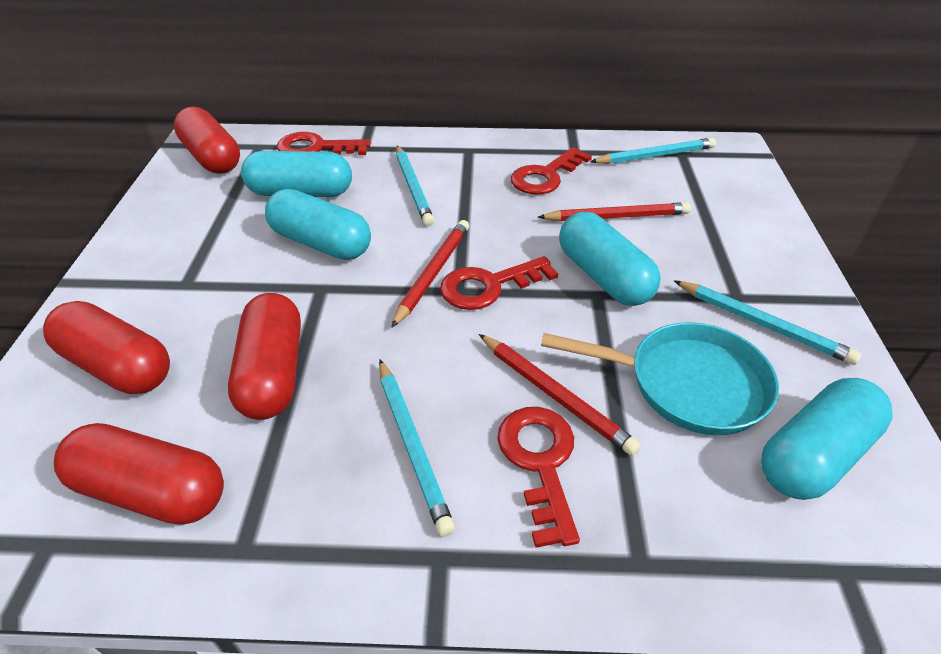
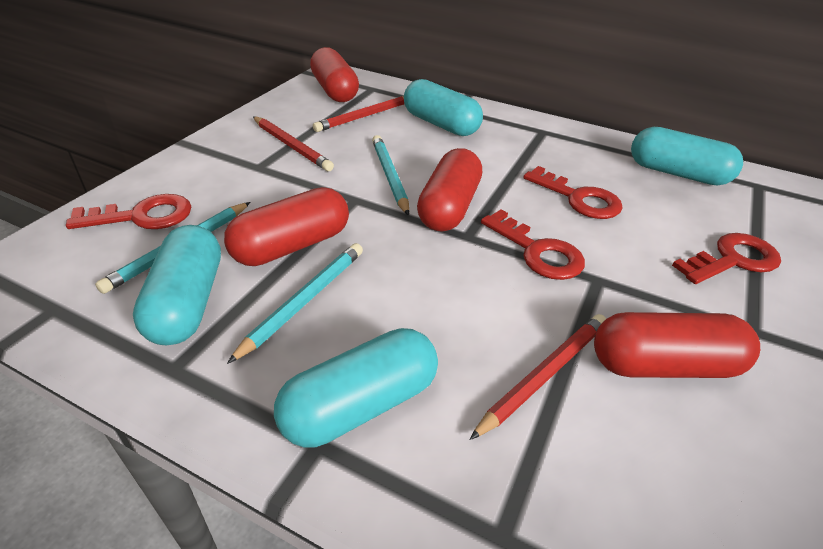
turquoise pan: [541,322,779,435] = 1 -> none = 0
turquoise pencil: [379,360,455,537] [396,145,434,226] [590,138,716,164] [673,280,861,365] = 4 -> [95,202,250,294] [227,243,363,364] [372,135,409,216] = 3

